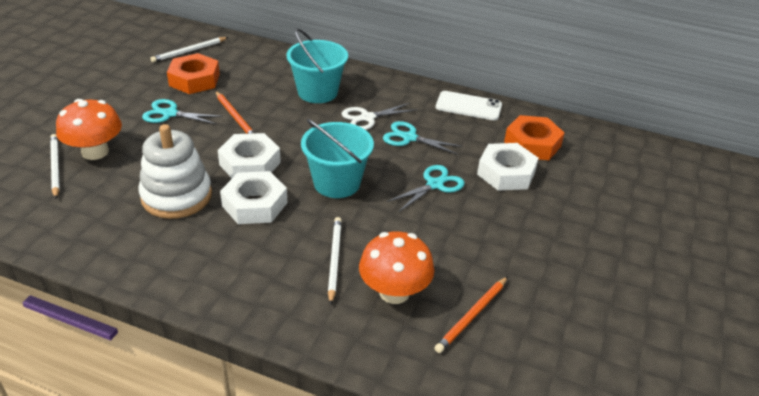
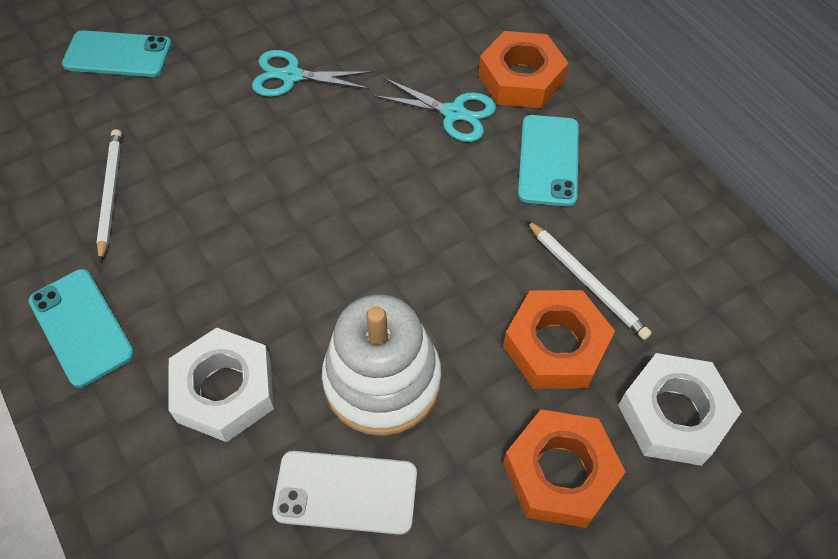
orange mushroom: [56,99,122,160] [359,232,434,304] = 2 -> none = 0
orange nut: [167,53,220,94] [504,115,565,160] = 2 -> [478,31,568,108] [503,290,615,389] [503,409,626,528] = 3
orange pencil: [215,91,255,134] [434,276,508,353] = 2 -> none = 0
turquoise bucket: [286,28,348,103] [301,119,374,198] = 2 -> none = 0
turquoise phone: none = 0 -> [29,269,134,388] [62,30,172,77] [518,115,579,207] = 3
turquoise scissors: [142,99,223,124] [383,121,463,155] [387,165,465,212] = 3 -> [252,50,373,97] [374,78,496,142] = 2
white nut: [218,133,281,178] [220,171,287,224] [477,143,538,190] = 3 -> [168,327,274,442] [618,353,742,466] = 2
white pencil: [50,134,60,199] [150,37,229,62] [328,217,342,305] = 3 -> [96,129,122,263] [526,220,652,340] = 2
white scissors: [342,103,416,130] = 1 -> none = 0

